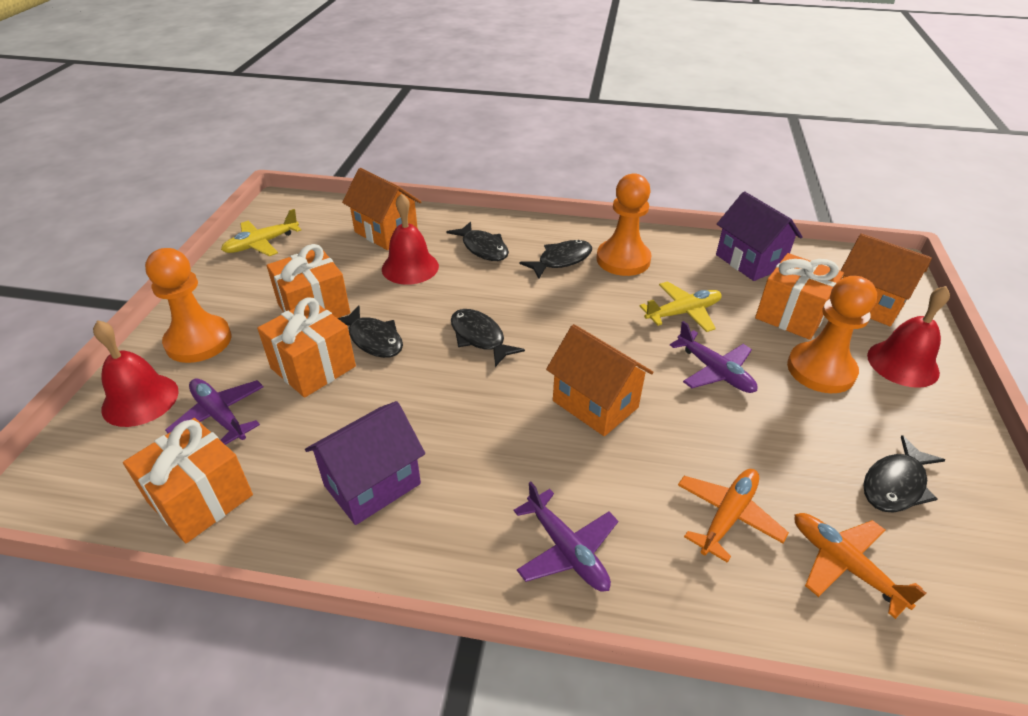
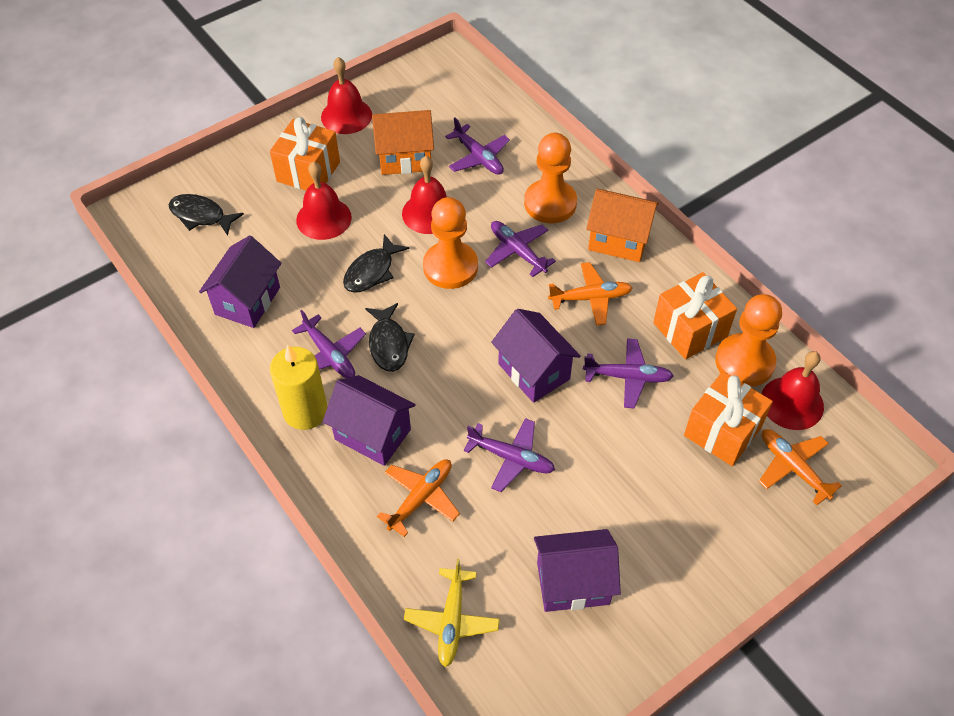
black fish: [338,305,403,358] [447,221,509,261] [451,309,525,367] [519,240,592,279] [863,435,945,513] = 5 -> [169,194,244,236] [343,234,409,293] [365,303,415,372] = 3
orange gift: [123,418,253,543] [257,297,356,398] [267,244,350,318] [755,253,844,340] = 4 -> [270,117,340,190] [653,272,737,359] [684,371,773,466] = 3
orange house: [342,168,421,250] [546,324,654,436] [840,233,932,326] = 3 -> [372,110,434,175] [586,189,659,262] = 2
orange plane: [678,469,789,563] [795,513,926,619] = 2 -> [377,459,460,537] [548,262,633,325] [759,429,842,505] = 3
purple house: [305,401,425,525] [716,191,803,281] = 2 -> [199,235,282,328] [323,375,416,466] [491,309,581,403] [534,529,621,612] = 4
purple plane: [165,379,264,445] [514,482,618,592] [670,321,757,393] = 3 -> [292,310,366,378] [445,117,510,175] [464,418,555,492] [485,221,556,277] [583,338,673,409] = 5
red bell: [93,320,179,427] [382,193,439,285] [867,286,950,388] = 3 -> [296,162,352,240] [321,57,372,134] [402,156,447,234] [762,351,824,430] = 4
yellow candle: none = 0 -> [270,345,327,430] = 1
yellow plane: [221,209,301,256] [640,281,722,332] = 2 -> [404,559,500,667] = 1

